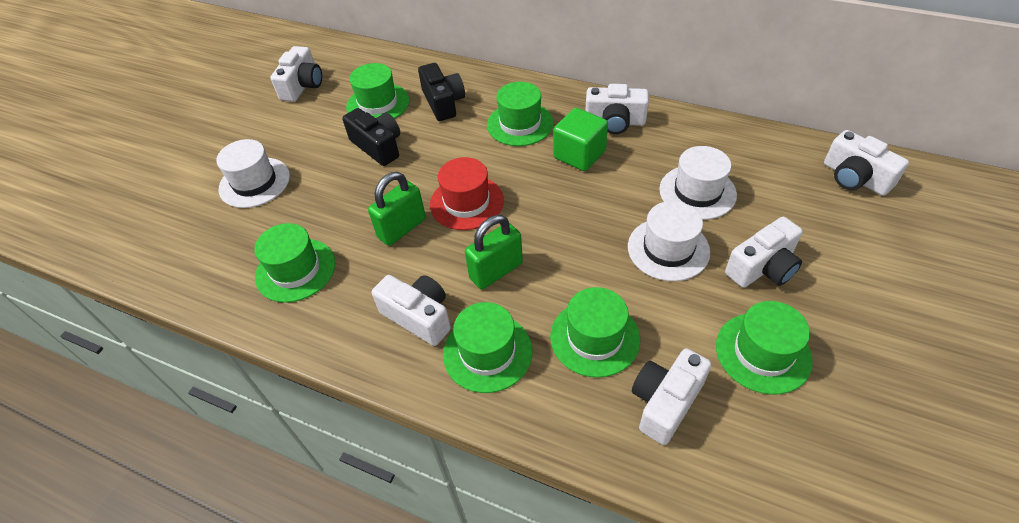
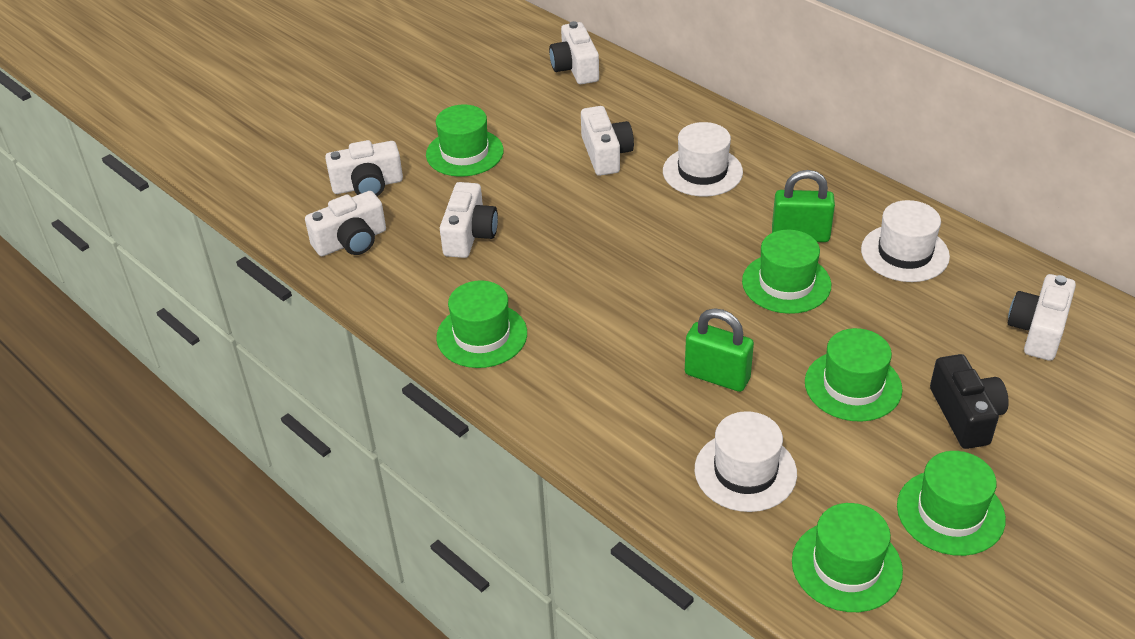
black camera: [342,108,400,166] [418,63,465,121] = 2 -> [930,354,1009,449] = 1
green cube: [553,108,608,171] = 1 -> none = 0
red hat: [430,157,504,230] = 1 -> none = 0

